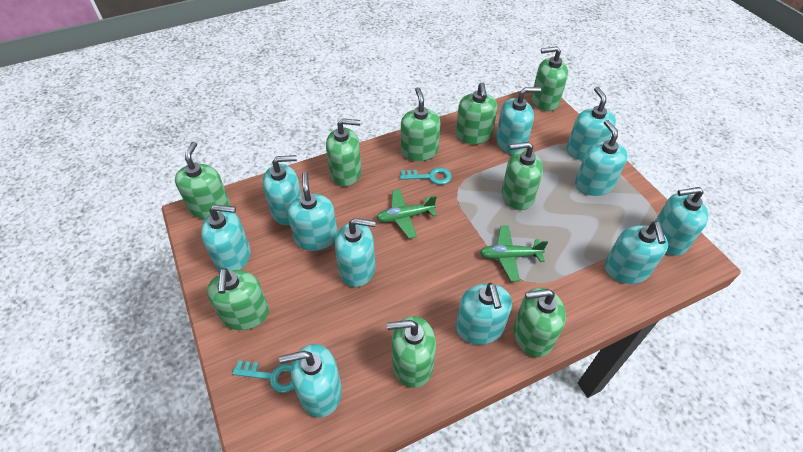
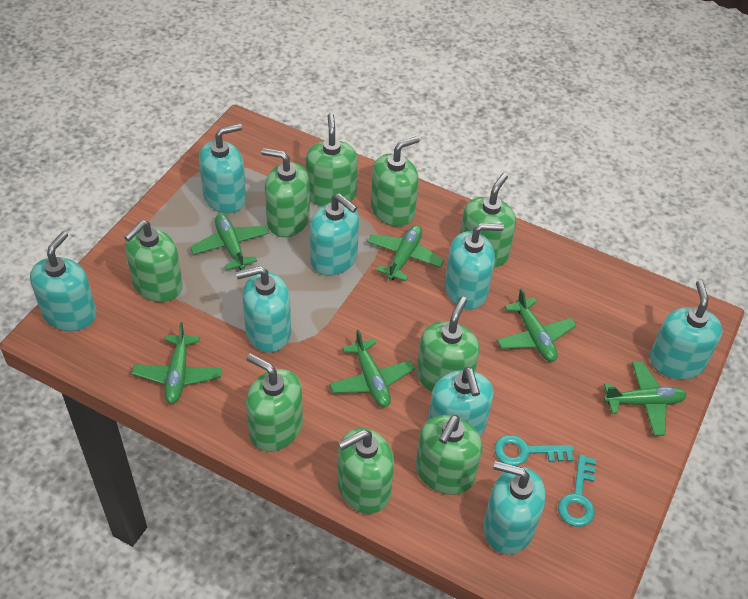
green plane: [377,189,437,239] [480,225,548,282] = 2 -> [132,322,222,404] [190,214,269,270] [329,329,415,407] [367,225,444,281] [497,288,577,362] [604,361,687,436] = 6
turquoise soap dispenser: [201,205,251,271] [263,155,302,225] [279,344,342,417] [287,172,338,251] [335,218,376,287] [456,283,512,345] [496,87,541,154] [567,87,616,160] [575,120,628,196] [604,221,668,284] [655,187,708,256] = 11 -> [30,231,97,331] [199,124,246,214] [236,266,291,353] [310,193,359,276] [428,367,494,436] [445,223,504,310] [483,461,546,555] [650,280,722,380] = 8

